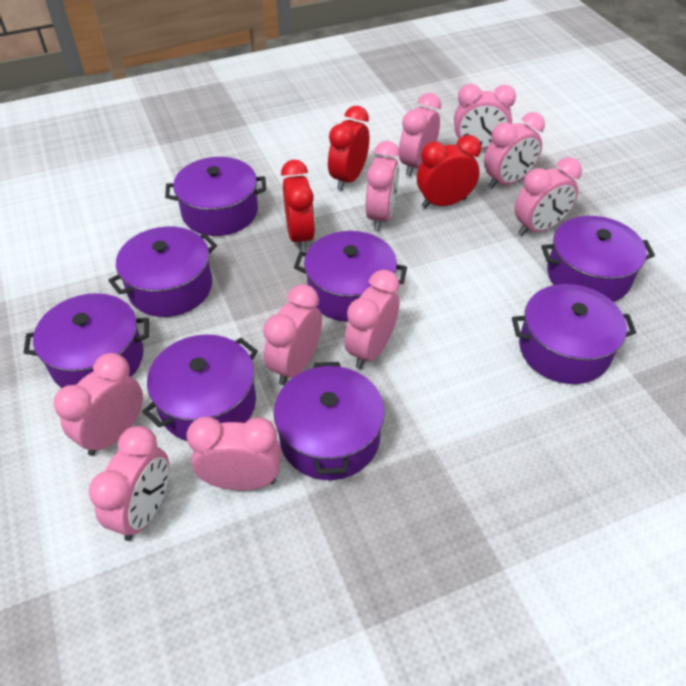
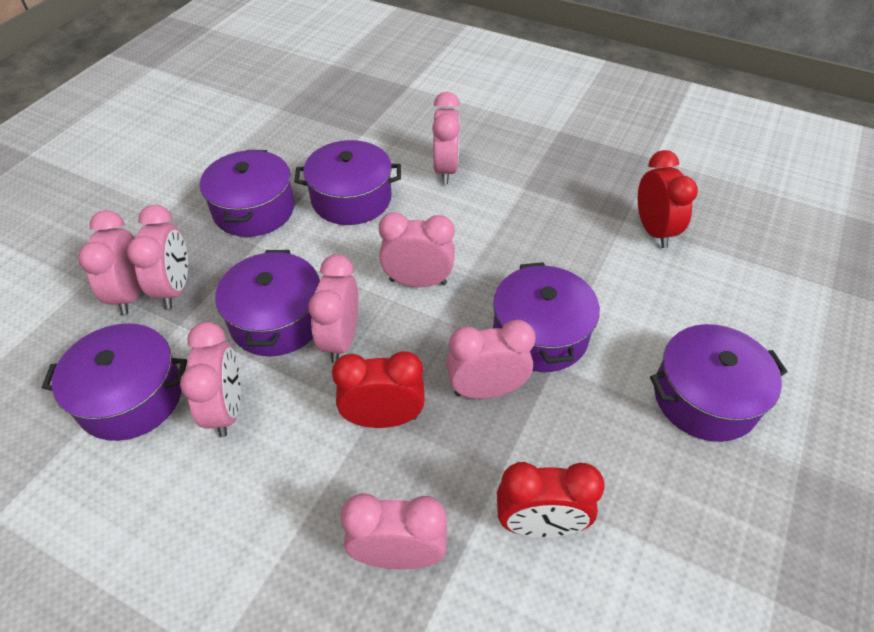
pink clock: [53,353,143,456] [89,426,169,541] [187,416,281,491] [263,284,322,385] [344,270,400,369] [366,141,400,231] [399,93,441,176] [454,84,516,149] [484,112,545,189] [514,157,582,236] = 10 -> [78,210,141,315] [127,205,188,309] [180,322,241,437] [308,254,358,363] [341,494,447,570] [379,212,455,287] [432,92,460,184] [446,320,535,399] = 8
purple pot: [24,293,149,388] [108,226,217,317] [142,334,258,441] [165,157,266,236] [274,362,384,480] [294,231,407,322] [512,284,636,384] [541,216,655,302] = 8 -> [42,323,187,441] [200,150,295,237] [215,250,320,356] [294,140,401,225] [493,262,600,372] [650,324,788,442] = 6

